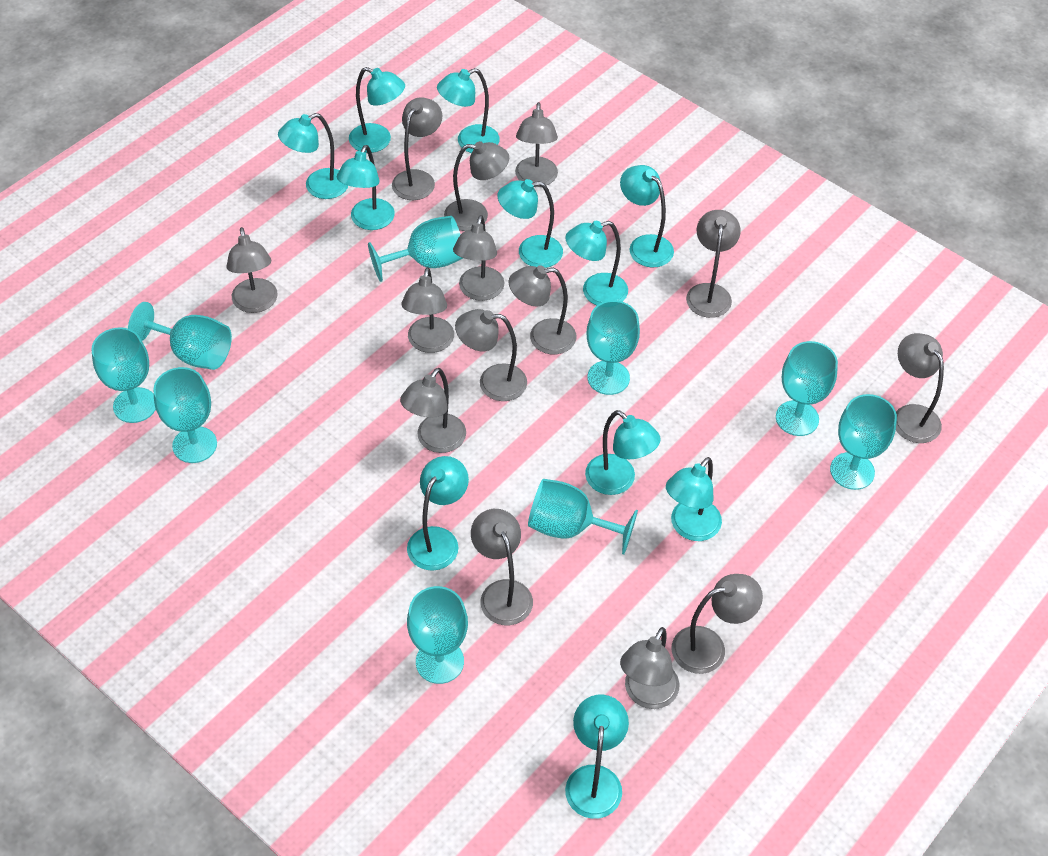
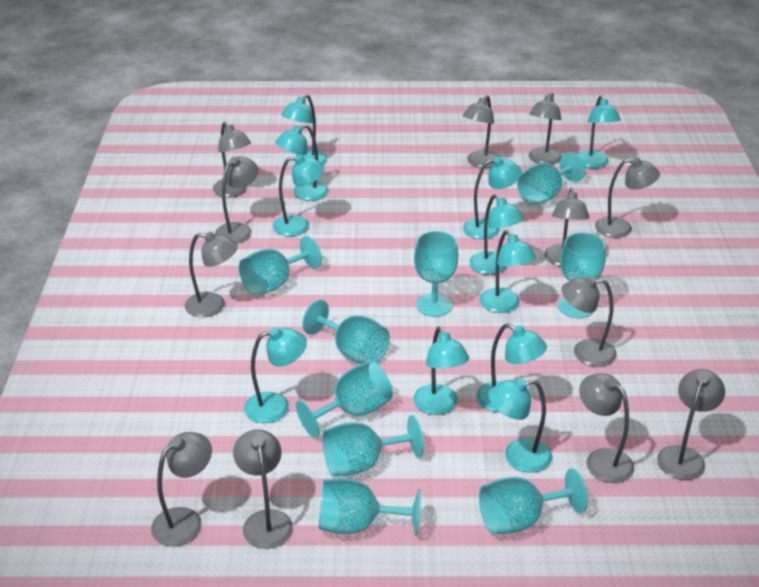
grey lamp: [227,227,277,313] [392,97,442,200] [400,368,466,453] [401,267,454,353] [444,141,509,231] [453,215,504,301] [455,309,527,401] [471,509,533,625] [509,265,576,354] [515,102,558,187] [620,627,679,709] [672,574,763,674] [686,210,741,318] [896,333,944,443] = 14 -> [151,432,212,546] [185,232,238,317] [213,122,251,197] [215,156,258,243] [233,429,293,549] [463,95,499,168] [529,92,562,165] [544,187,589,266] [561,276,617,367] [579,373,634,483] [595,158,660,238] [657,369,725,480] = 12

